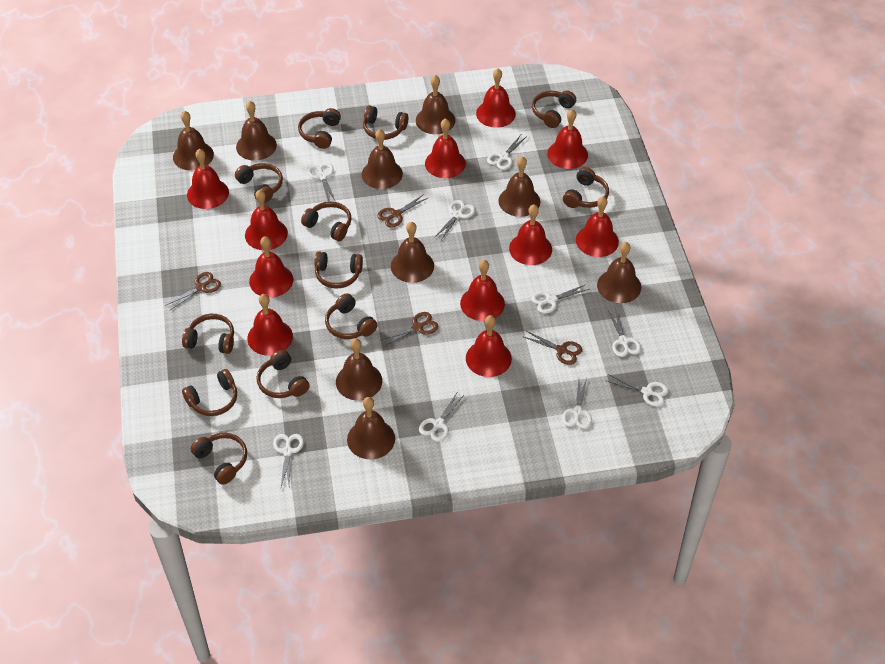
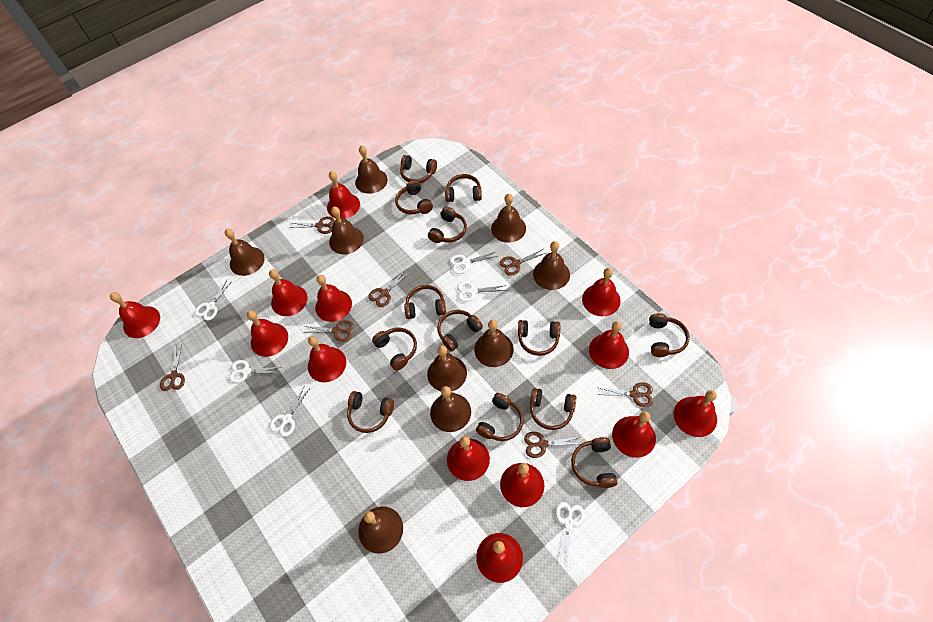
brown headphones: [182,314,234,354] [182,369,237,416] [191,433,247,485] [235,163,283,203] [257,350,310,398] [298,108,341,149] [301,201,351,241] [314,251,363,288] [325,293,377,339] [363,105,408,140] [532,90,576,128] [563,167,609,208] = 12 -> [347,391,394,433] [372,328,417,371] [395,180,433,214] [400,155,437,183] [404,285,446,319] [428,207,467,243] [437,310,483,352] [445,174,482,202] [476,393,523,441] [518,320,560,356] [530,388,576,430] [571,437,617,488] [649,313,690,357] = 13
brown scissors: [165,272,221,310] [377,194,429,228] [381,312,438,346] [522,331,583,365] = 4 -> [160,344,185,391] [290,216,335,234] [305,320,353,342] [368,270,410,307] [500,249,546,276] [524,432,580,458] [597,382,653,407] = 7
red bell: [187,149,229,209] [245,190,288,250] [247,294,293,356] [249,236,293,298] [425,118,466,178] [460,260,505,321] [466,315,512,377] [476,68,516,128] [509,205,552,265] [547,109,588,169] [576,196,619,257] = 11 -> [110,292,160,338] [247,310,288,357] [269,269,308,316] [308,336,346,382] [315,275,352,322] [327,171,360,219] [447,436,490,481] [476,533,523,583] [500,463,544,507] [582,268,621,316] [589,321,629,369] [612,411,656,458] [673,390,717,437] = 13
white scissors: [273,434,304,487] [308,162,336,202] [419,393,465,442] [435,200,475,240] [487,135,527,170] [531,284,589,313] [562,378,592,429] [607,374,669,407] [608,308,641,357] = 9 -> [195,279,232,320] [229,360,281,383] [269,387,309,437] [450,252,497,274] [457,282,507,302] [556,502,585,564] = 6

